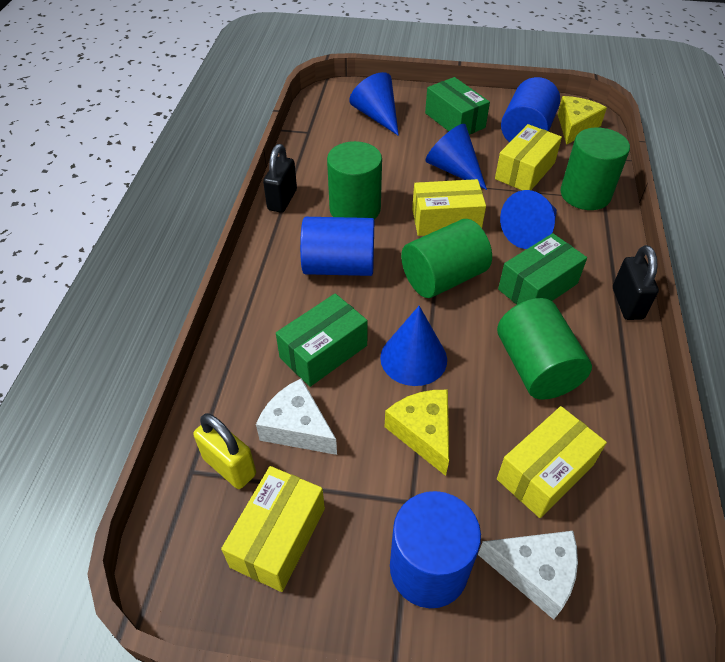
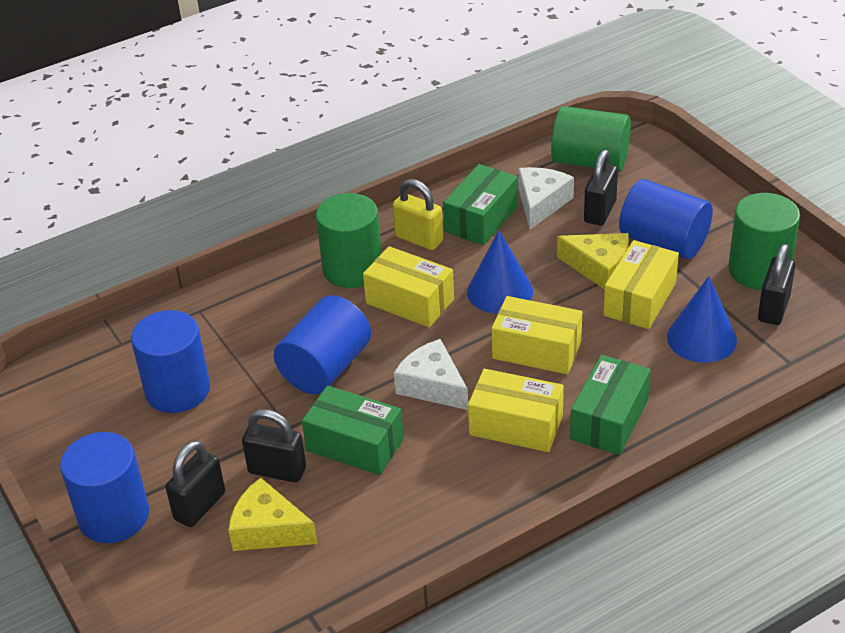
black padlock: [263,144,297,213] [613,245,659,320] = 2 -> [165,440,225,527] [242,409,306,483] [584,150,618,225] [758,244,795,325] = 4
blue cone: [349,72,399,136] [380,306,447,386] [426,124,487,190] [500,190,557,249] = 4 -> [467,231,533,314] [667,276,737,363] = 2
blue cylinder: [300,217,374,276] [390,491,481,608] [501,77,560,142] = 3 -> [60,432,149,543] [131,310,210,413] [274,295,371,394] [619,179,713,259] = 4
green cylinder: [327,141,382,220] [401,219,492,298] [497,298,592,400] [560,127,630,210] = 4 -> [316,193,382,288] [551,106,631,171] [728,193,800,290] = 3

